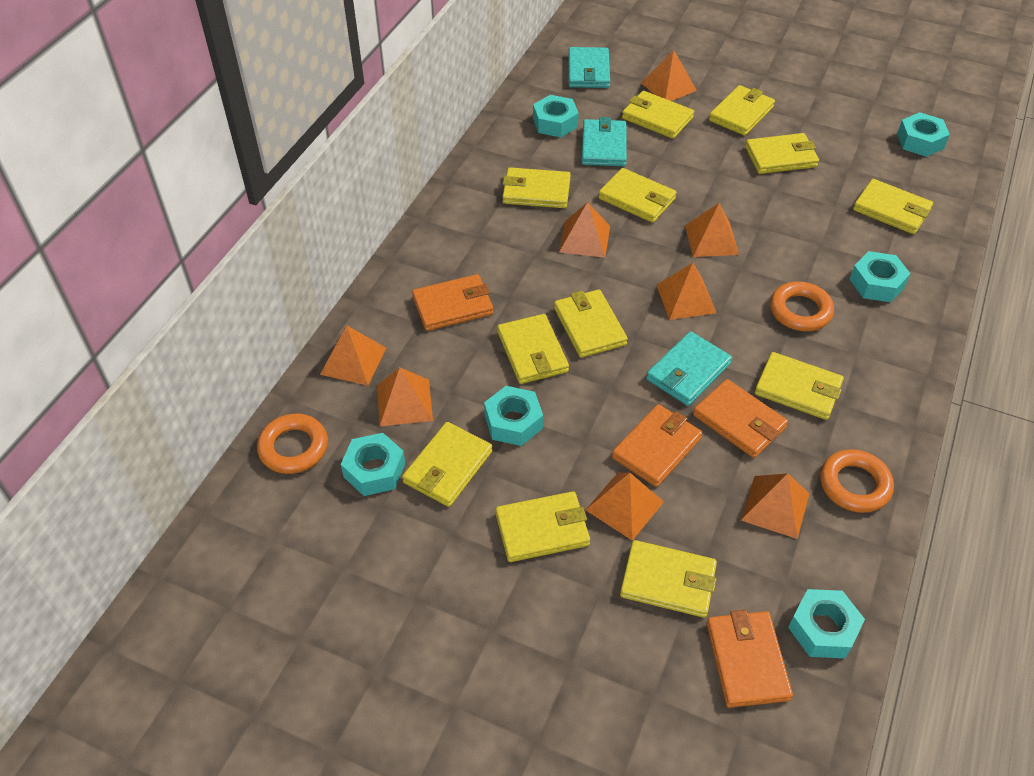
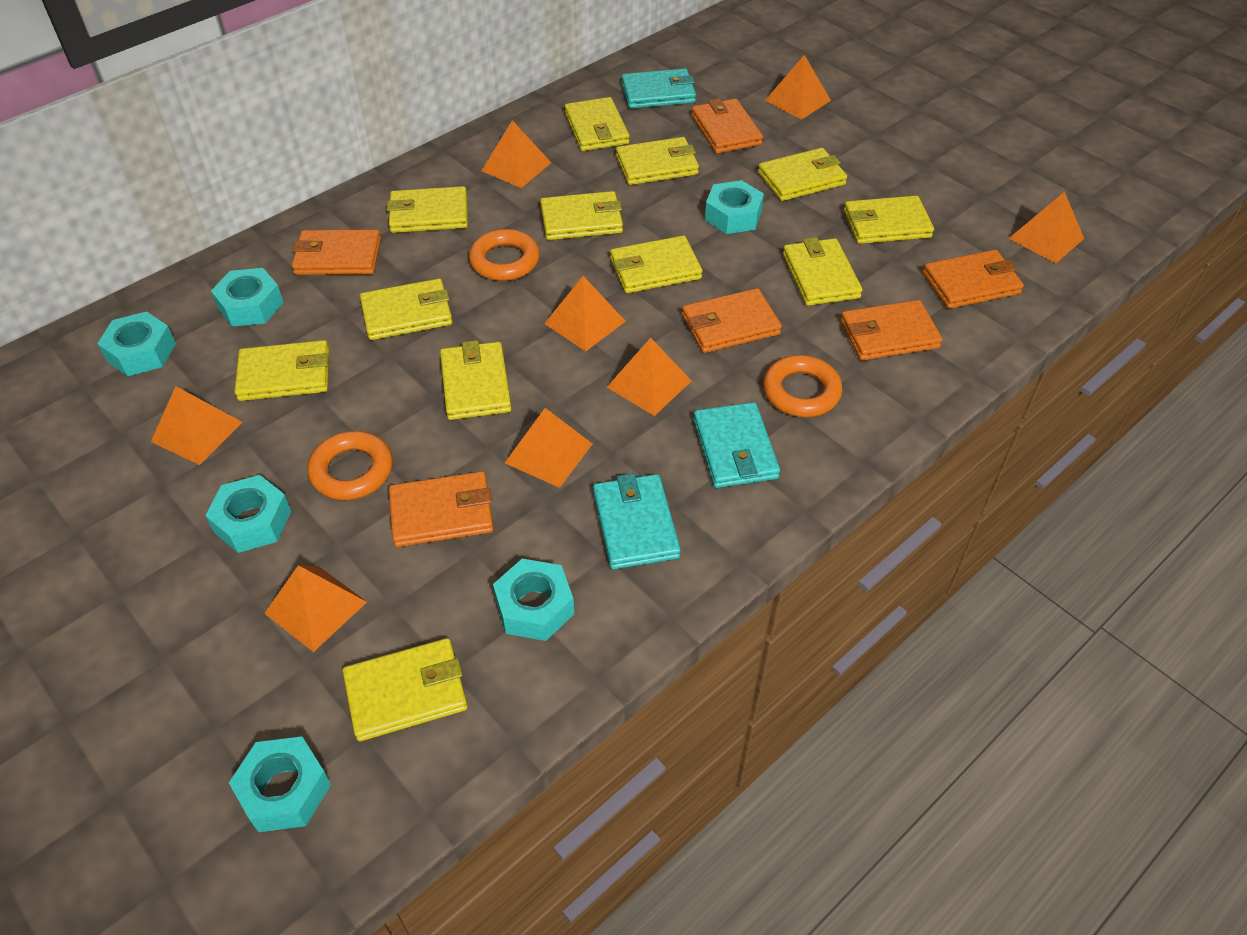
orange wallet: [412,274,493,331] [612,404,702,487] [693,379,788,458] [707,610,793,708] = 4 -> [292,230,381,275] [389,471,493,547] [682,288,782,353] [691,98,763,154] [840,300,943,361] [923,250,1024,309] = 6

